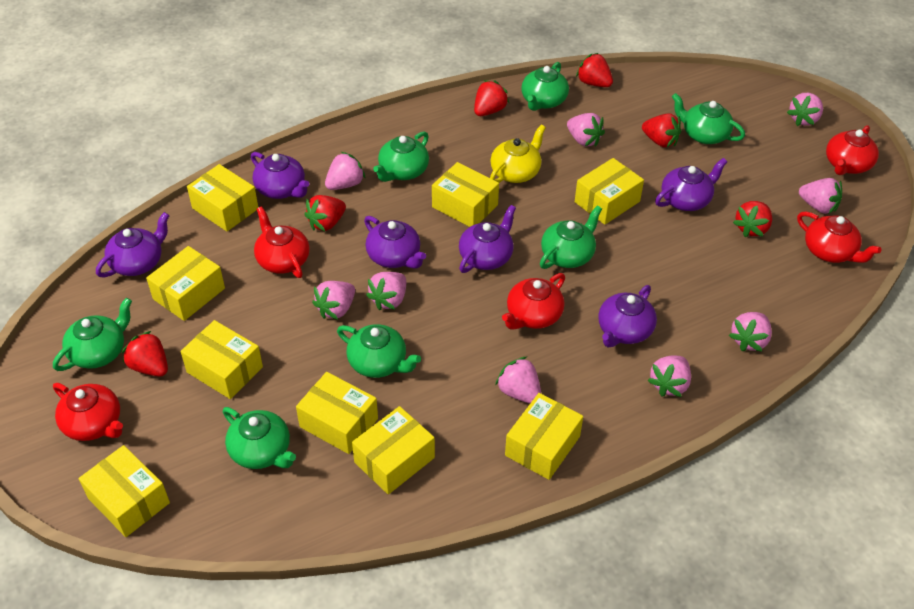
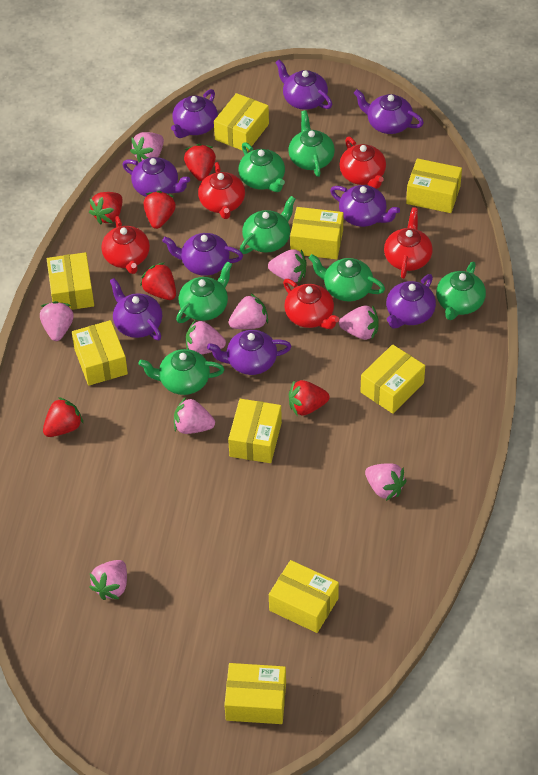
purple teapot: [96,212,170,278] [251,152,309,199] [364,216,426,269] [459,205,516,273] [598,285,657,348] [655,158,727,211] = 6 -> [110,278,162,340] [122,157,190,197] [162,233,243,276] [171,89,218,138] [207,330,292,375] [275,59,332,110] [330,185,400,227] [354,89,424,134] [386,274,436,329] = 9
yellow teapot: [490,125,546,183] = 1 -> none = 0

